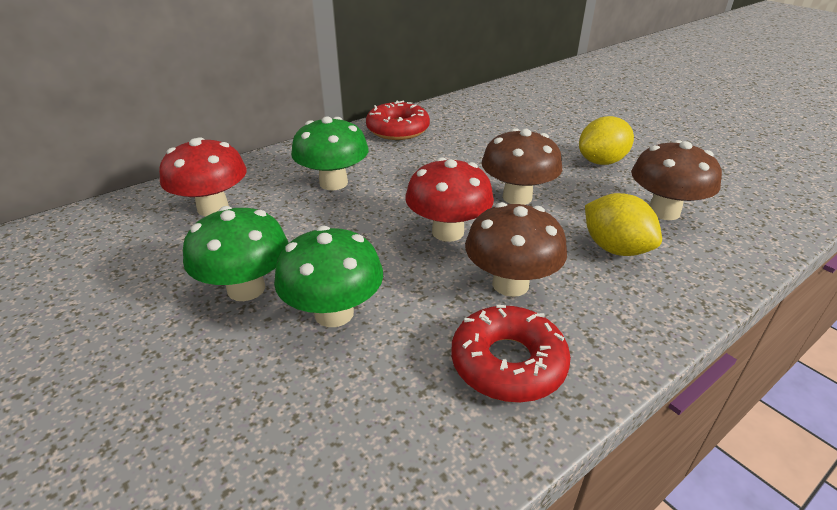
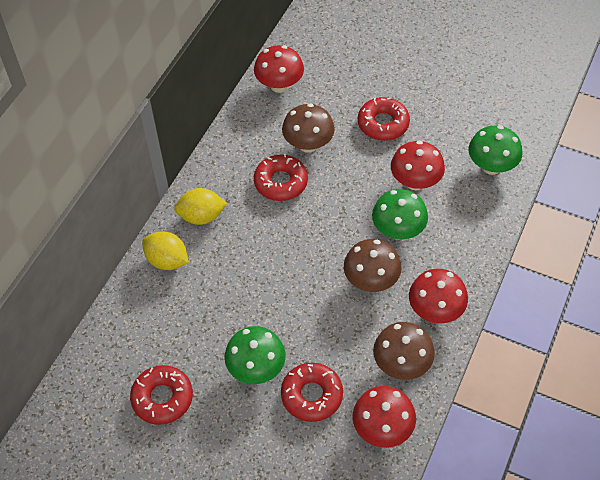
red donut: [366,100,430,140] [451,305,571,402] = 2 -> [130,365,193,425] [254,154,308,201] [281,362,343,422] [358,97,410,141] = 4
red mushroom: [159,137,247,217] [405,157,494,242] = 2 -> [254,45,304,93] [353,386,416,448] [391,141,445,190] [409,269,468,323] = 4

